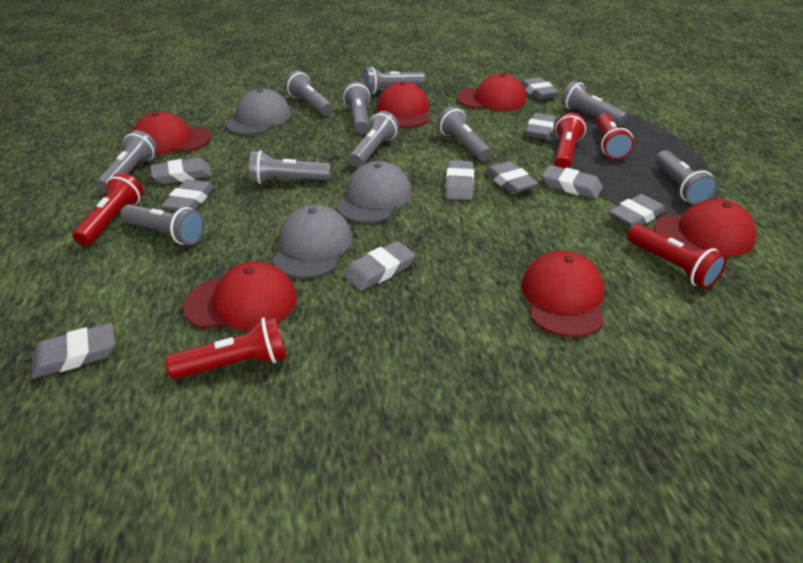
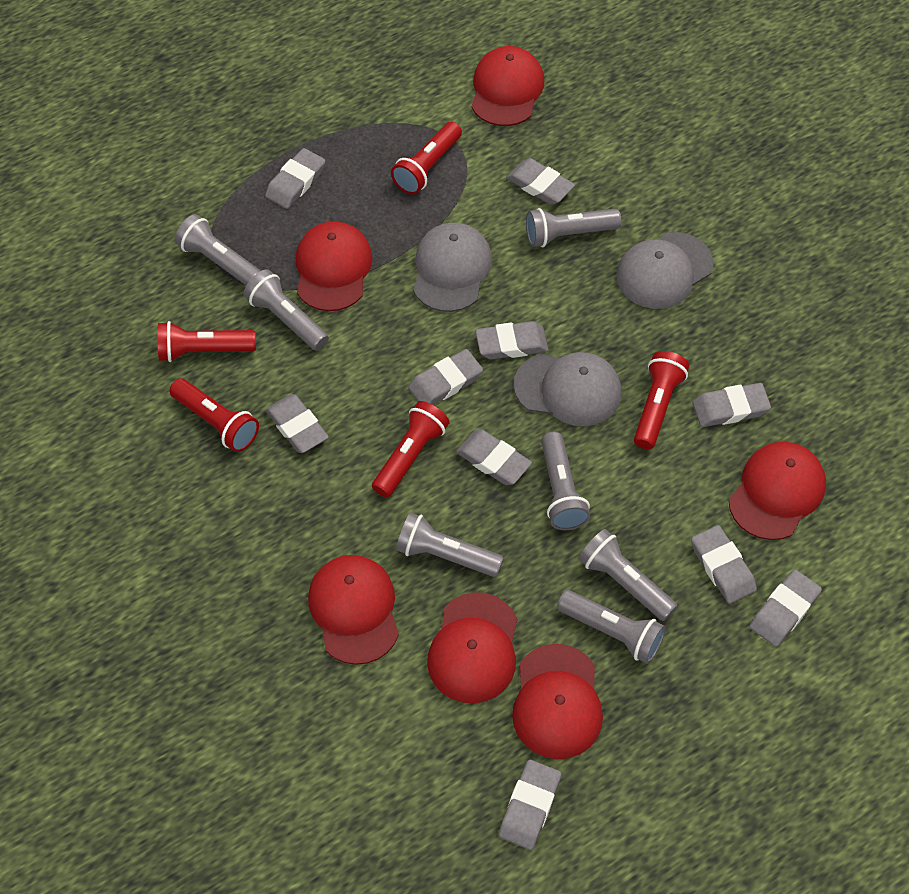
grey flashlight: [96,130,157,193] [121,204,205,245] [249,150,330,184] [285,71,333,116] [343,82,370,134] [349,111,399,167] [363,67,425,94] [437,106,492,161] [561,81,627,126] [655,150,718,205] = 10 -> [175,214,261,285] [244,269,329,351] [396,512,504,577] [526,208,621,247] [541,432,590,530] [557,590,666,664] [578,529,677,621] = 7

